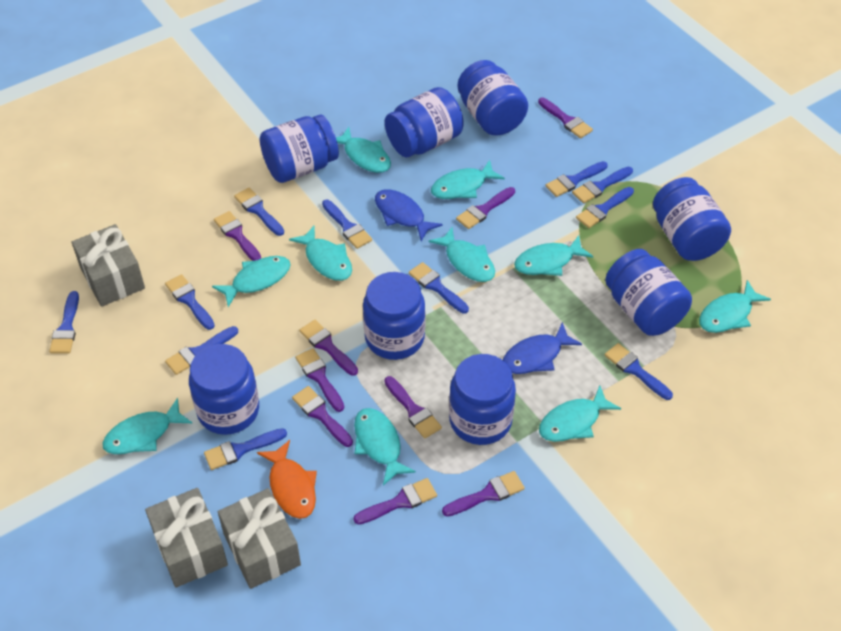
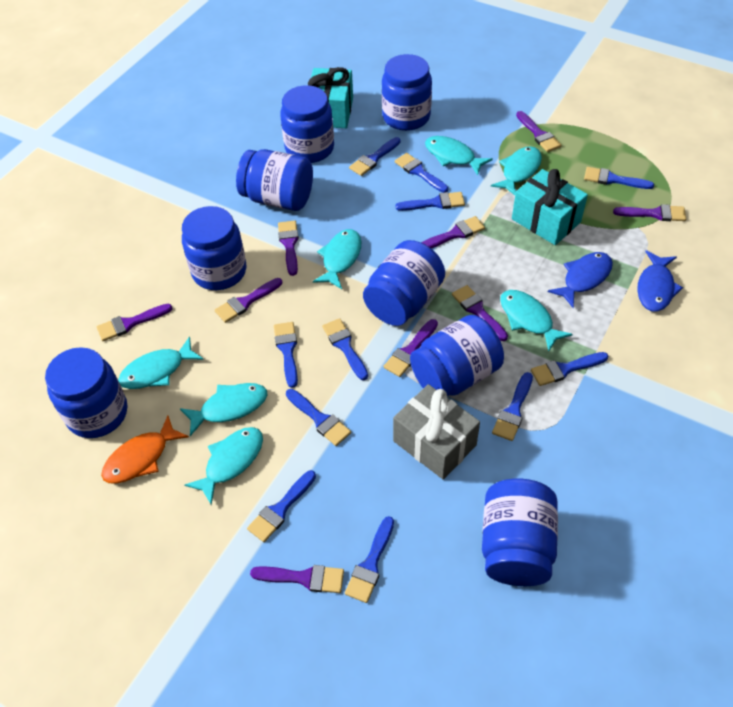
grey gift: [72,224,145,307] [145,488,228,588] [218,488,301,589] = 3 -> [393,384,480,480] = 1
turquoise fish: [102,398,192,454] [212,256,291,307] [289,226,352,281] [336,127,391,173] [354,408,416,485] [429,227,495,282] [431,160,505,199] [514,235,593,276] [539,386,621,442] [699,280,771,333] = 10 -> [118,336,204,389] [180,383,267,436] [185,427,263,505] [313,229,362,289] [425,136,493,176] [491,146,542,195] [500,290,573,351] = 7
turquoise gift: none = 0 -> [308,67,353,128] [512,169,588,245] = 2

